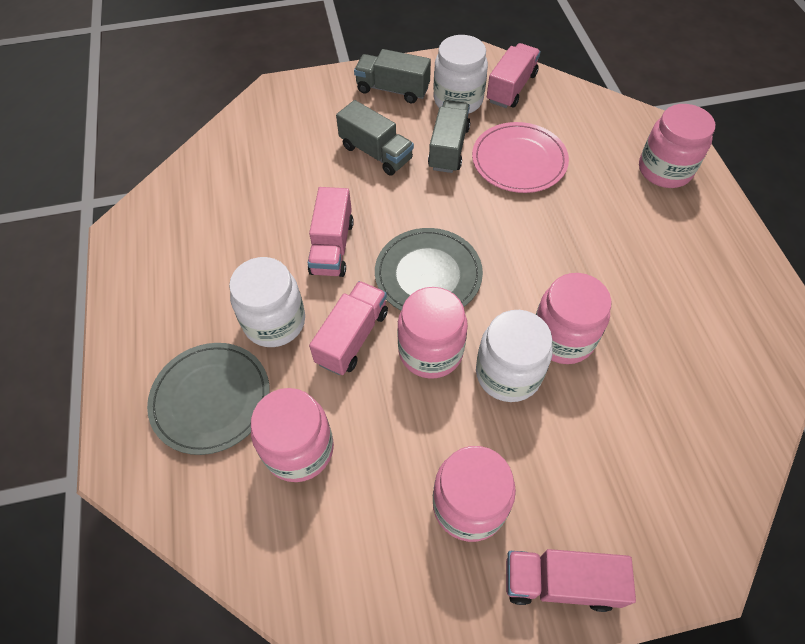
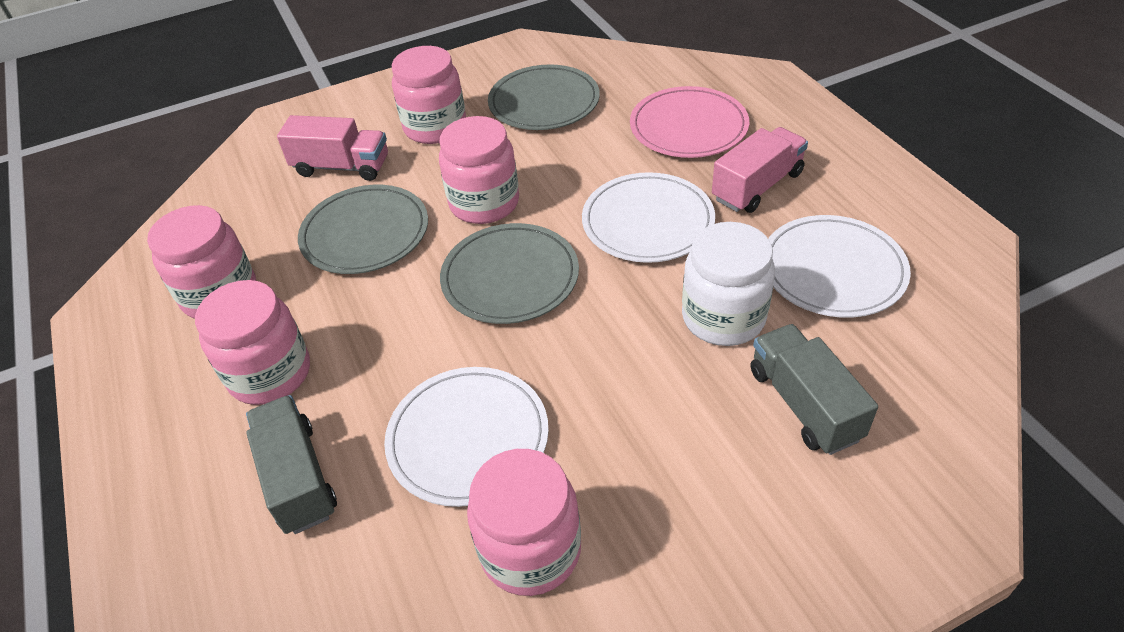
grey plate: [147,343,270,455] [375,228,483,311] = 2 -> [298,185,428,274] [440,223,579,324] [488,64,600,130] = 3
grey truck: [336,100,414,176] [354,49,431,103] [428,100,470,173] = 3 -> [246,395,337,534] [751,324,878,455] = 2
pink truck: [308,187,354,277] [309,281,388,375] [487,43,541,108] [506,549,636,612] = 4 -> [277,115,388,181] [712,127,808,213] = 2
white jar: [229,257,305,347] [433,35,488,114] [476,310,553,402] = 3 -> [682,222,775,346] = 1
white plate: none = 0 -> [384,367,549,507] [582,172,715,263] [768,215,911,318] = 3

